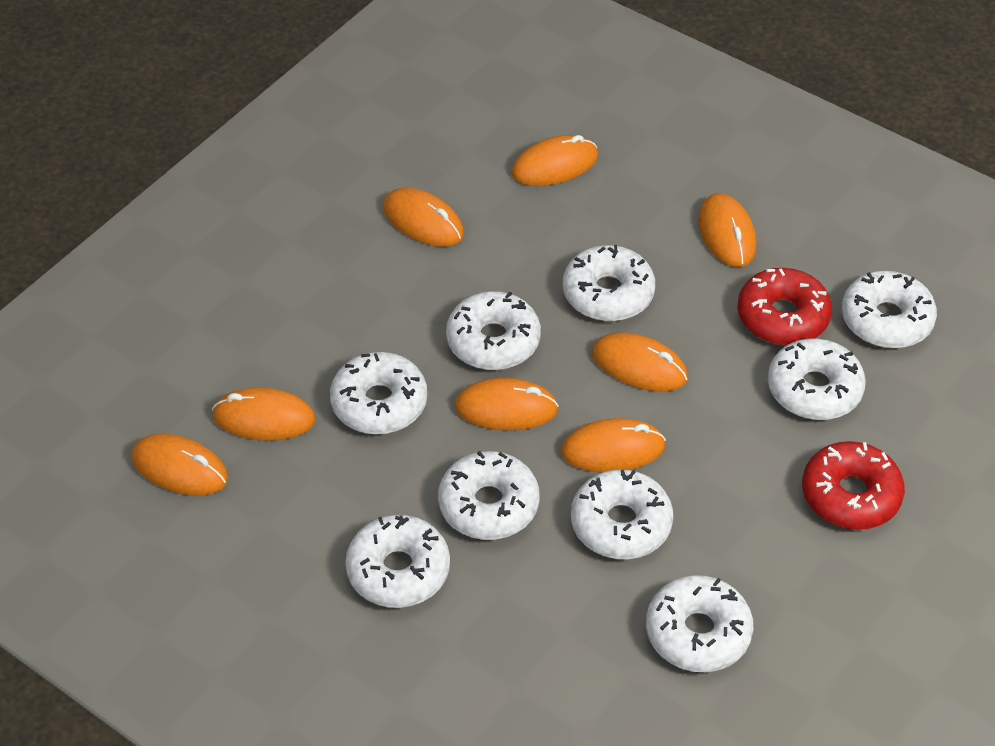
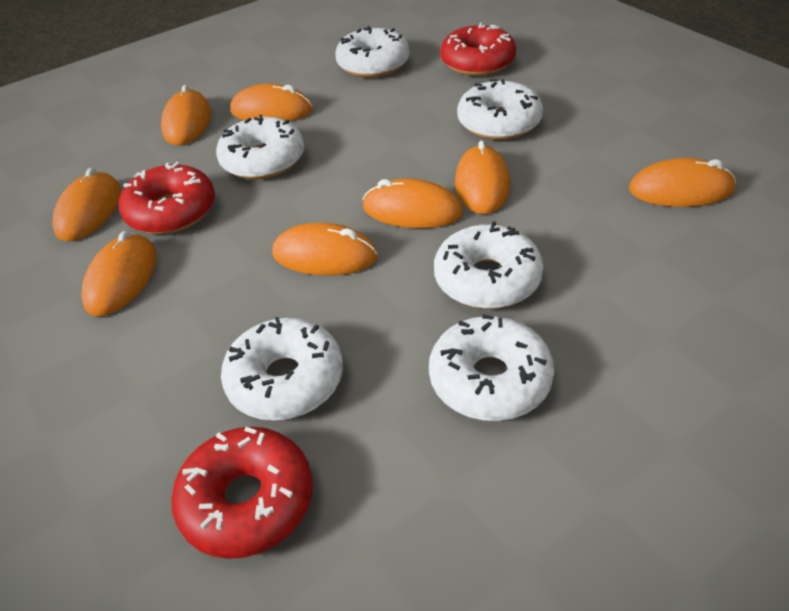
red donut: [737,268,832,345] [802,441,905,530] = 2 -> [119,162,215,234] [171,427,313,559] [440,23,516,76] = 3
white donut: [330,352,427,434] [345,515,450,608] [438,451,540,540] [446,291,541,370] [563,245,655,321] [571,469,673,559] [646,575,753,672] [768,338,866,420] [842,271,937,348] = 9 -> [216,114,304,180] [221,317,343,421] [335,26,410,78] [429,314,554,421] [434,221,544,309] [457,79,543,140] = 6

